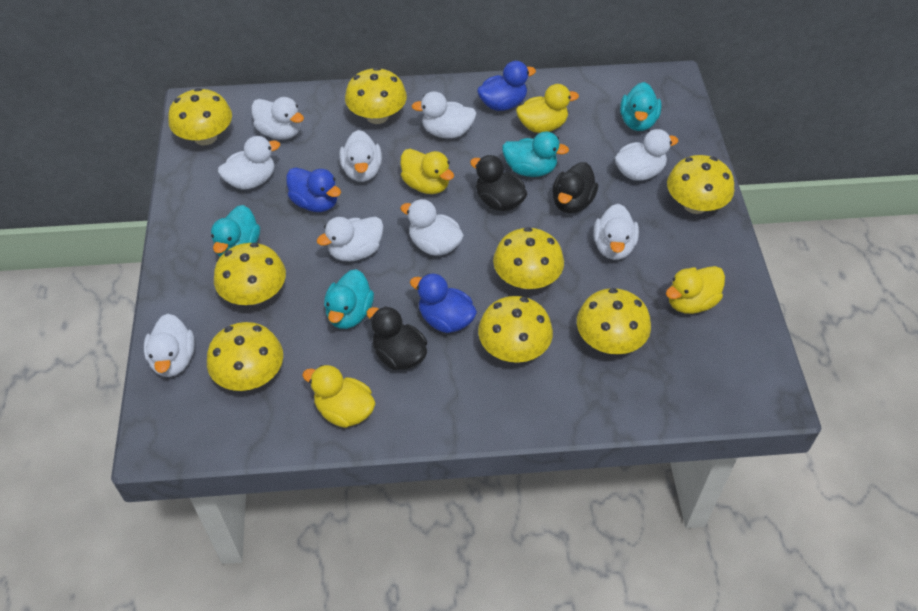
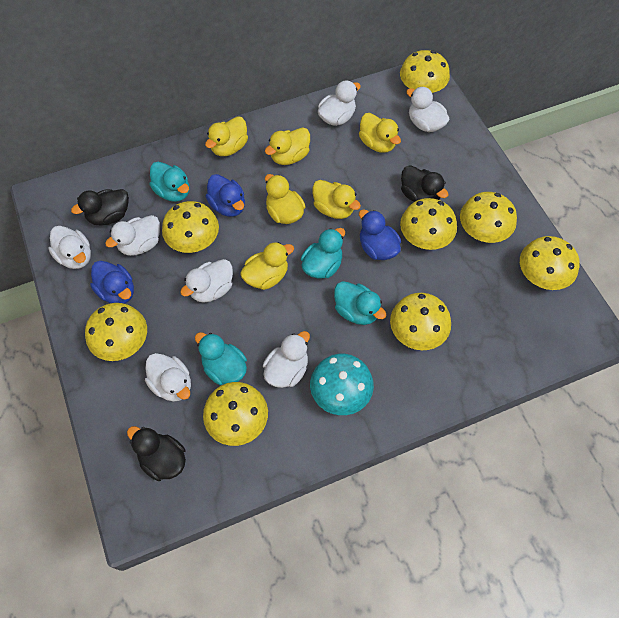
turquoise mushroom: none = 0 -> [310,354,374,415] = 1
white duck: [144,314,195,377] [218,136,280,190] [251,97,304,140] [317,216,383,262] [339,130,382,182] [400,199,464,256] [412,91,476,138] [593,204,639,260] [615,129,678,181] = 9 -> [48,226,91,269] [105,215,160,256] [145,353,191,402] [180,259,233,303] [263,331,310,388] [318,80,361,126] [406,87,450,132] = 7
yellow duck: [302,365,375,428] [400,149,454,194] [516,84,579,133] [666,266,725,314] = 4 -> [205,116,248,156] [240,242,294,290] [265,128,310,165] [265,174,306,224] [313,180,361,219] [359,113,401,153] = 6

